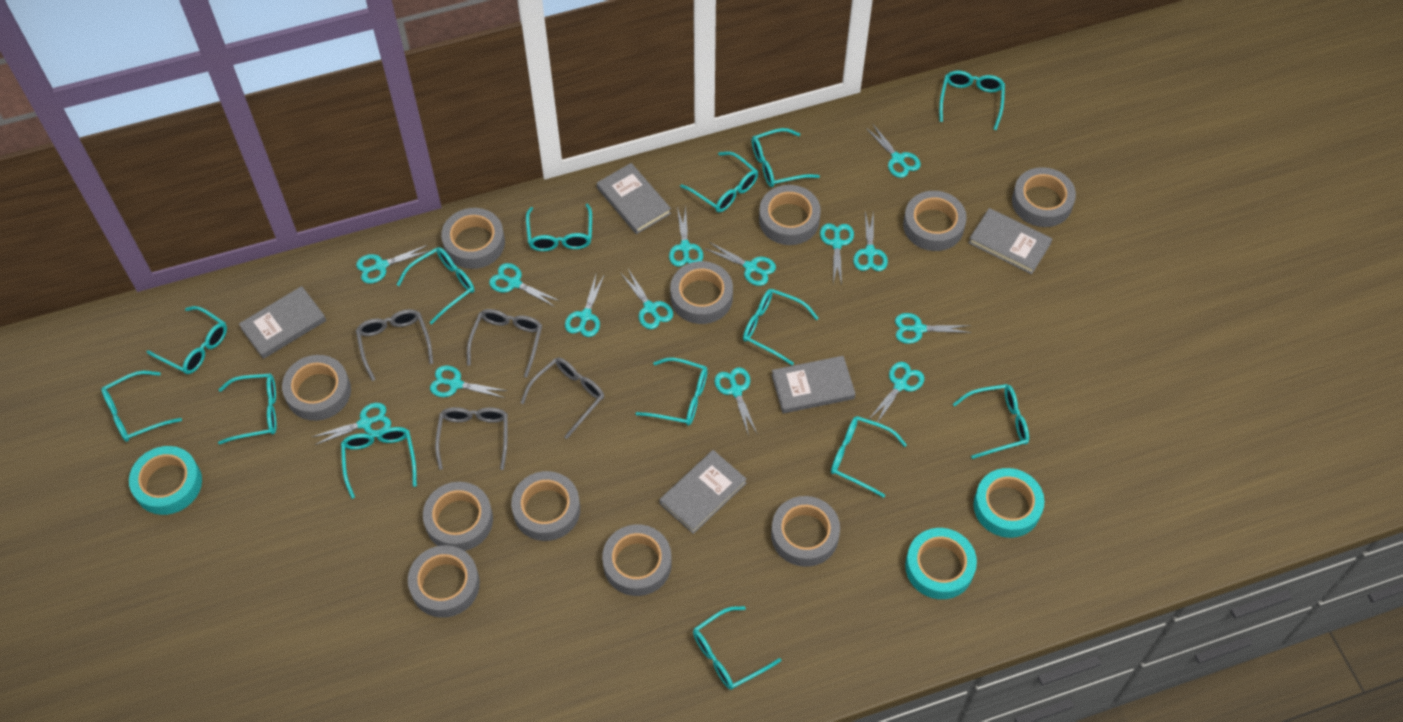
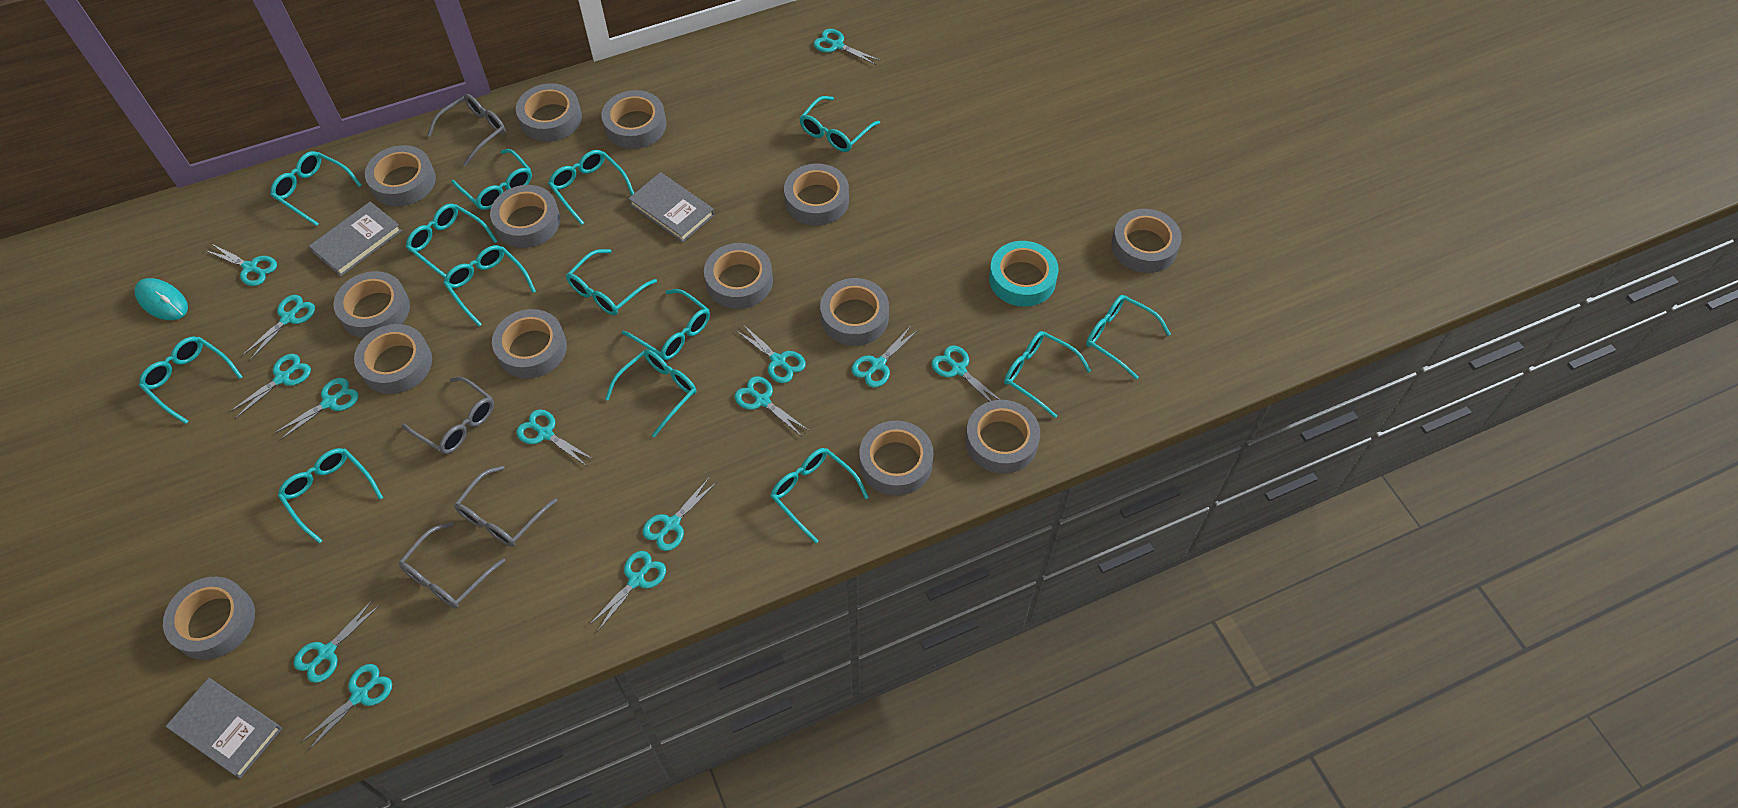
grey book: [239,286,326,359] [597,163,671,234] [659,450,747,534] [772,356,855,413] [968,208,1052,274] = 5 -> [165,678,282,779] [309,201,402,276] [628,172,714,242] = 3
grey tape: [282,355,351,421] [408,545,480,618] [423,482,493,551] [441,208,505,269] [511,471,580,541] [602,524,672,596] [670,261,733,324] [759,185,821,245] [771,496,840,567] [903,191,967,251] [1012,167,1076,227] = 11 -> [163,577,255,660] [334,271,410,338] [354,324,432,394] [365,145,436,207] [490,185,560,248] [492,309,567,378] [516,83,582,142] [601,90,666,149] [704,243,773,309] [784,164,849,226] [820,278,889,346] [859,421,934,496] [966,400,1040,474] [1111,209,1182,273] = 14
turquoise mouse: none = 0 -> [134,278,188,320] = 1
turquoise tape: [129,446,202,515] [905,528,977,599] [974,468,1044,538] = 3 -> [989,241,1059,307] = 1

